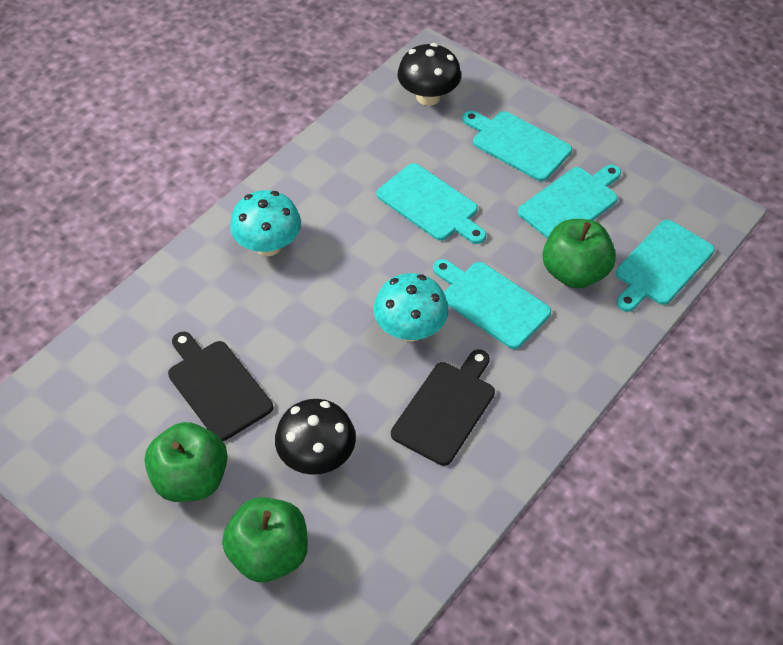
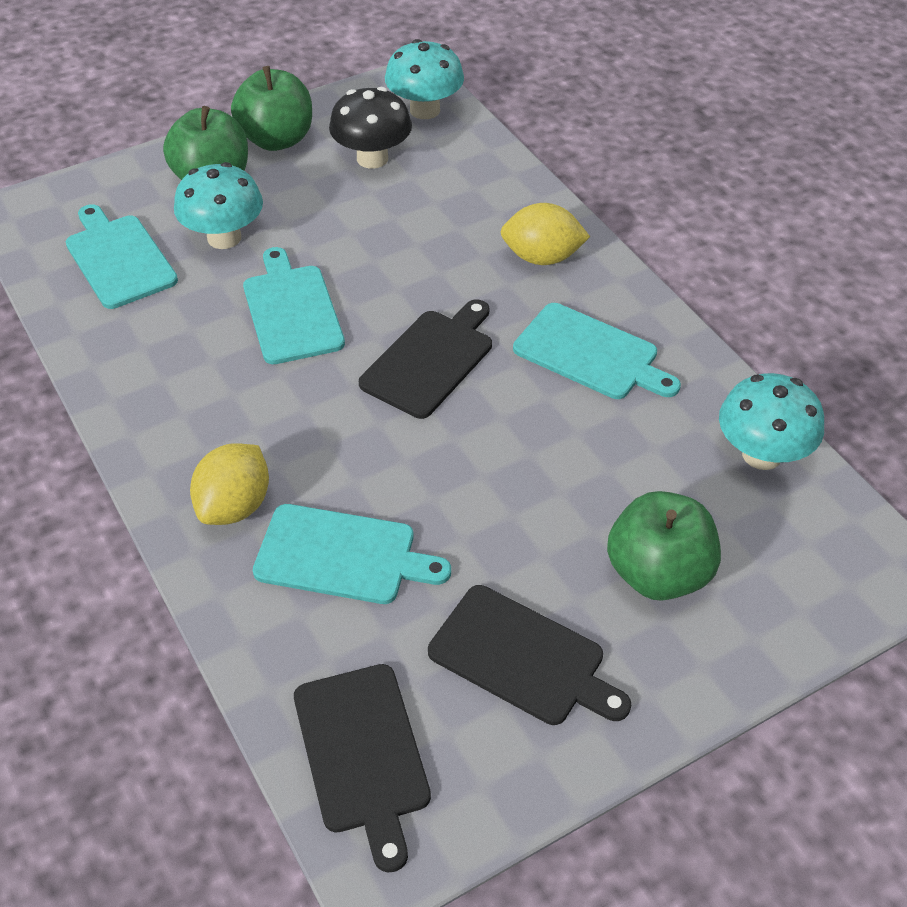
black cutting board: [168,332,273,441] [391,349,495,466] = 2 -> [294,664,431,873] [359,299,492,419] [428,585,631,725] = 3
black mushroom: [275,399,356,475] [397,43,461,106] = 2 -> [329,87,412,169] = 1
turquoise cutting board: [377,163,486,244] [433,259,551,349] [462,111,572,181] [518,164,621,239] [616,220,715,312] = 5 -> [66,204,178,309] [243,247,345,364] [253,504,451,604] [513,303,681,399] = 4
turquoise mushroom: [230,190,301,256] [374,273,448,342] = 2 -> [174,162,263,249] [385,39,464,119] [719,373,824,470] = 3
yellow lemon: none = 0 -> [190,443,269,525] [500,203,590,265] = 2

